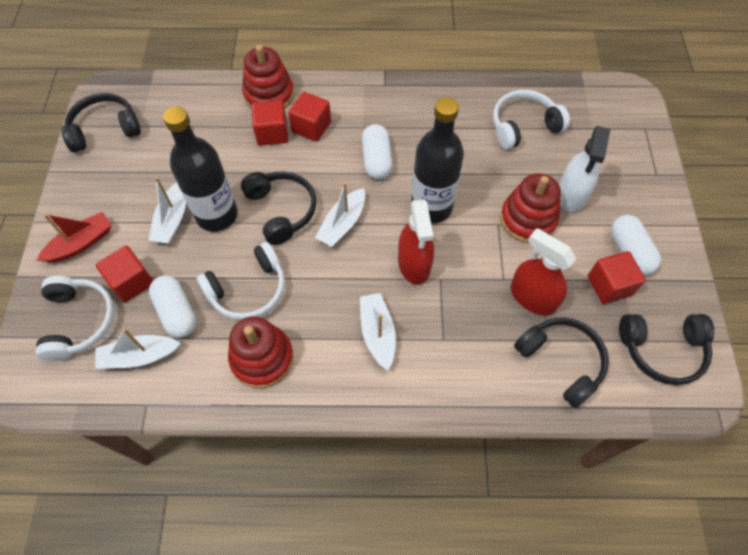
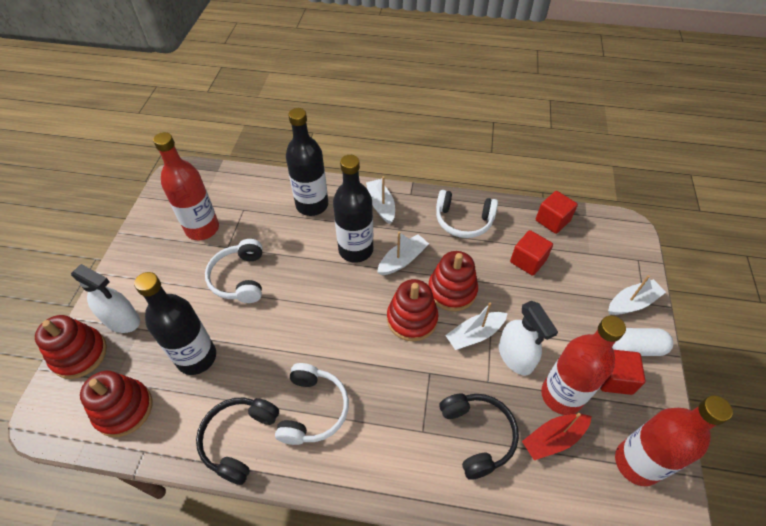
black bottle: [163,106,238,232] [411,97,464,223] = 2 -> [134,272,216,375] [286,108,328,216] [333,155,373,263] = 3
black headphones: [61,93,141,152] [241,171,316,245] [514,318,609,408] [619,314,714,385] = 4 -> [196,398,279,485] [439,394,519,480] = 2
red bottle: none = 0 -> [153,132,219,240] [541,316,626,415] [615,395,733,486] = 3
red cube: [96,246,153,302] [251,100,288,146] [288,92,331,142] [588,251,646,304] = 4 -> [510,230,553,276] [536,191,578,234] [600,350,646,395] = 3
red spray bottle: [398,199,434,285] [511,228,576,316] = 2 -> none = 0
red stacking toy: [228,316,293,388] [242,45,294,109] [500,173,561,243] = 3 -> [35,315,107,379] [80,371,152,437] [387,279,438,341] [428,251,478,311] = 4
white capsule: [149,276,196,338] [362,124,393,179] [611,215,661,275] = 3 -> [612,328,673,356] = 1
white spray bottle: [559,126,611,213] = 1 -> [71,264,140,333] [499,301,558,375] = 2

